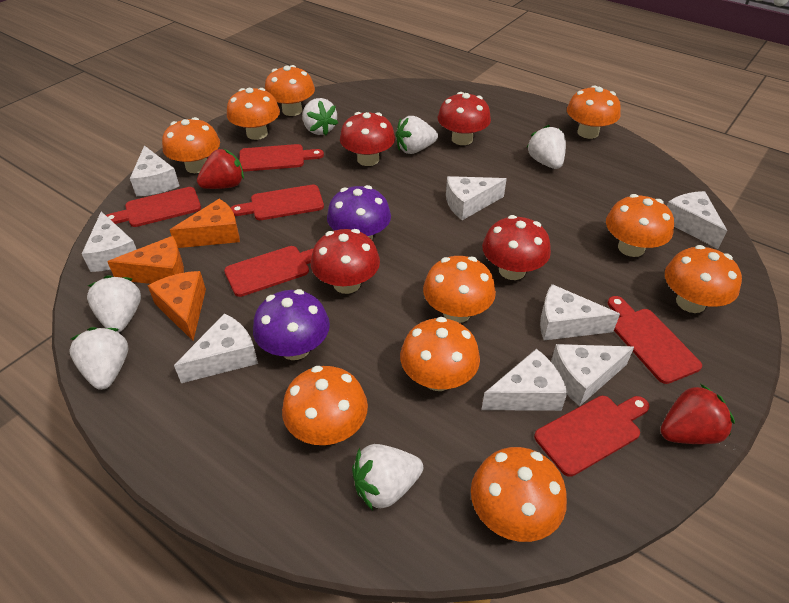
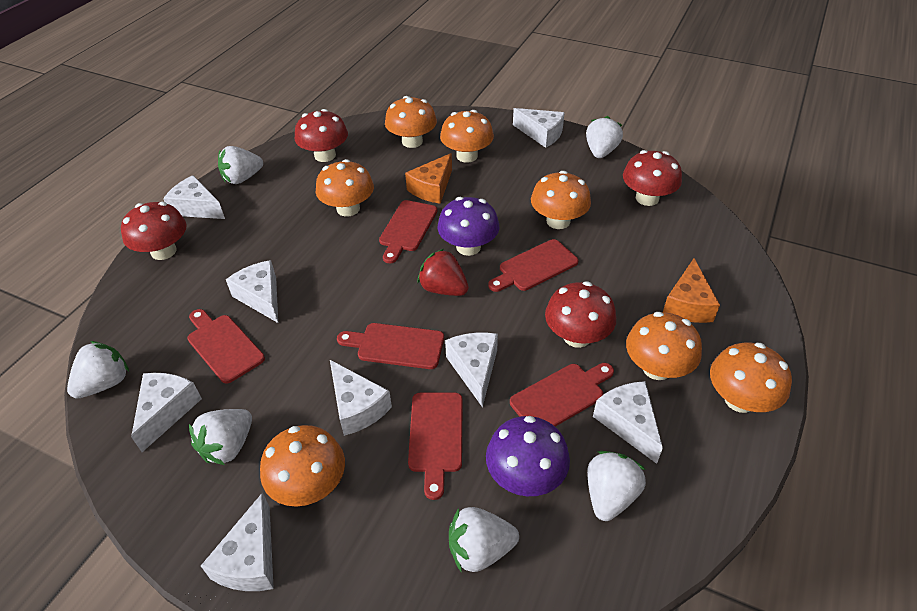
orange cheese: [107,236,184,284] [148,271,206,341] [170,199,240,248] = 3 -> [405,153,452,204] [663,258,720,323] = 2
orange mushroom: [162,117,220,173] [227,88,280,140] [265,65,315,116] [282,366,368,445] [400,317,480,391] [423,256,496,323] [471,447,567,542] [567,85,621,139] [606,194,674,257] [665,245,742,313] = 10 -> [260,425,345,507] [316,159,374,217] [385,96,437,148] [440,110,494,163] [531,171,591,229] [626,312,702,380] [710,343,792,413] = 7
red strawberry: [197,149,244,189] [660,384,735,444] = 2 -> [418,249,469,296] = 1

